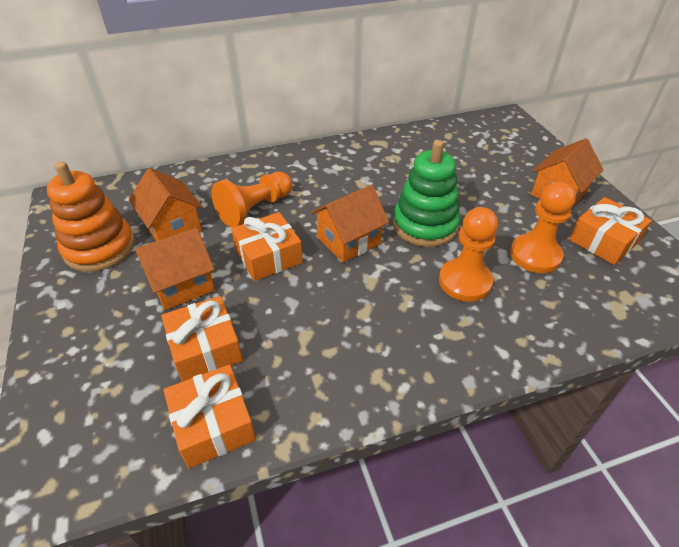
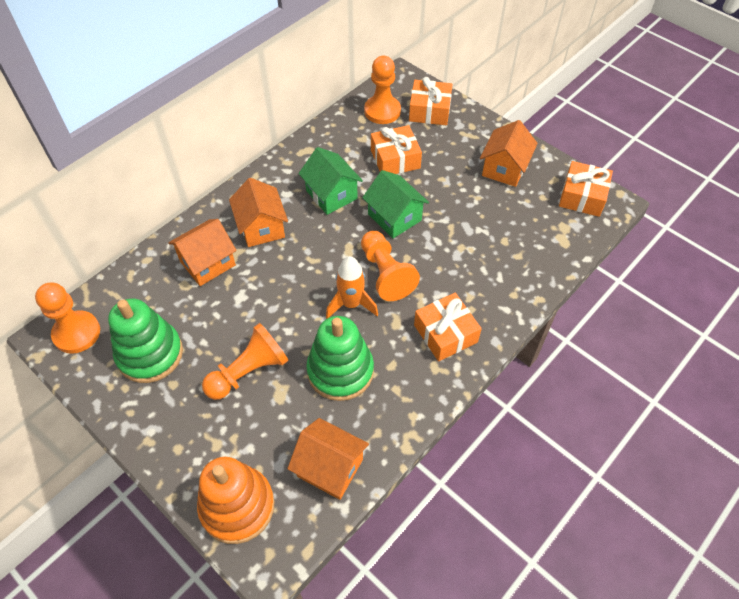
green house: none = 0 -> [299,147,363,215] [362,170,429,238] = 2
green stacking toy: [393,140,461,247] = 1 -> [108,298,183,383] [306,316,374,401] = 2
orange pawn: [211,172,292,228] [439,207,498,302] [510,182,576,273] = 3 -> [35,283,100,354] [202,323,289,400] [361,231,420,301] [364,56,401,124] = 4
orange rocket: none = 0 -> [326,256,378,318] = 1

